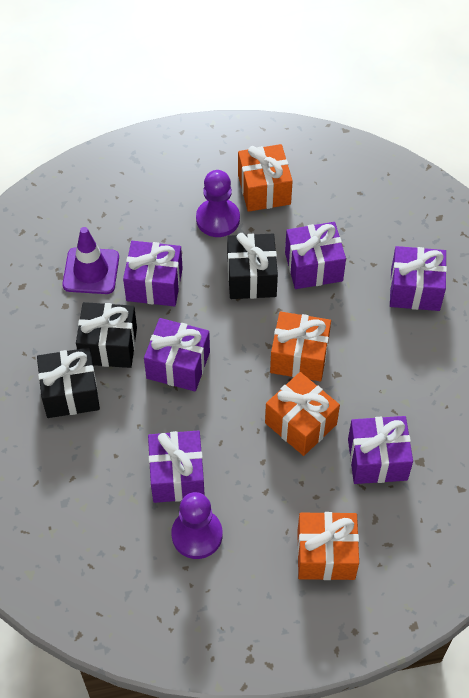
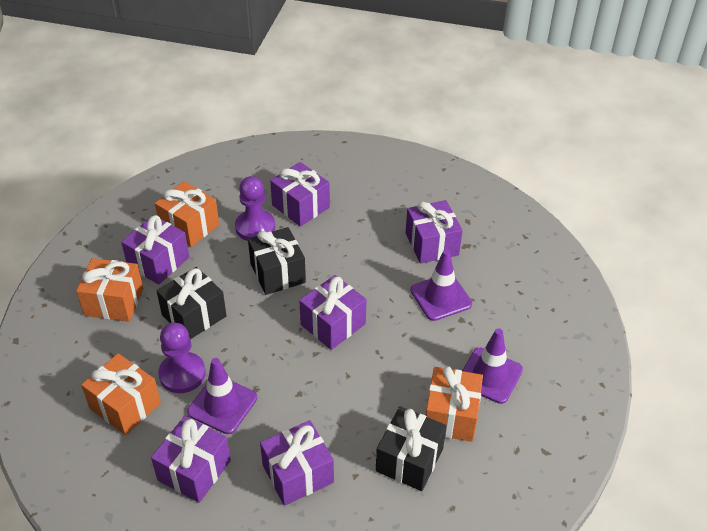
purple traffic cone: [62,227,119,294] = 1 -> [187,358,257,434] [410,249,472,321] [462,328,523,404] = 3

